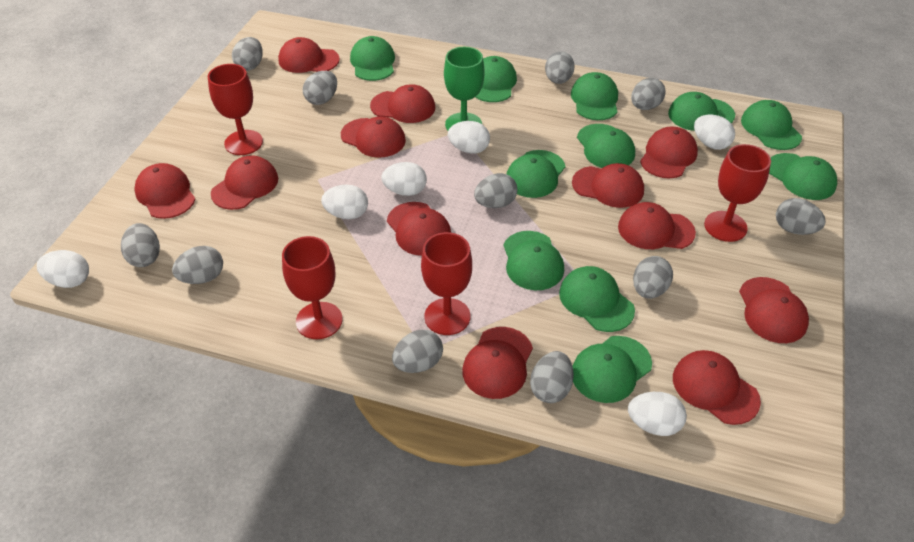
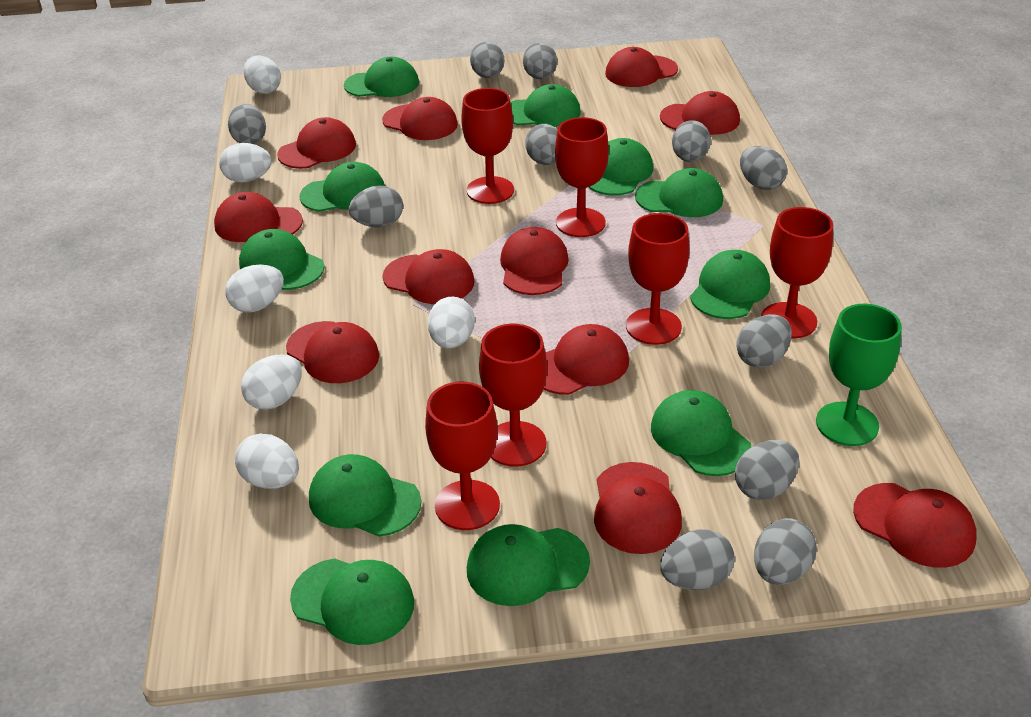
red cap: [134,163,195,219] [211,155,278,210] [278,37,340,73] [341,117,406,158] [370,84,435,123] [387,202,451,256] [462,327,533,399] [572,163,644,208] [618,202,696,249] [640,126,698,178] [673,350,761,425] [739,277,809,343] = 12 -> [214,192,303,242] [277,117,356,169] [286,321,379,383] [382,97,458,140] [382,249,475,304] [500,227,569,295] [544,324,629,395] [594,462,682,554] [605,47,678,87] [660,91,740,135] [853,483,977,568] = 11
red goblet: [208,64,263,155] [282,236,343,339] [421,232,472,335] [704,144,771,242] = 4 -> [425,382,500,530] [461,88,514,204] [479,324,547,467] [555,117,609,237] [626,213,690,345] [761,207,833,339] = 6

